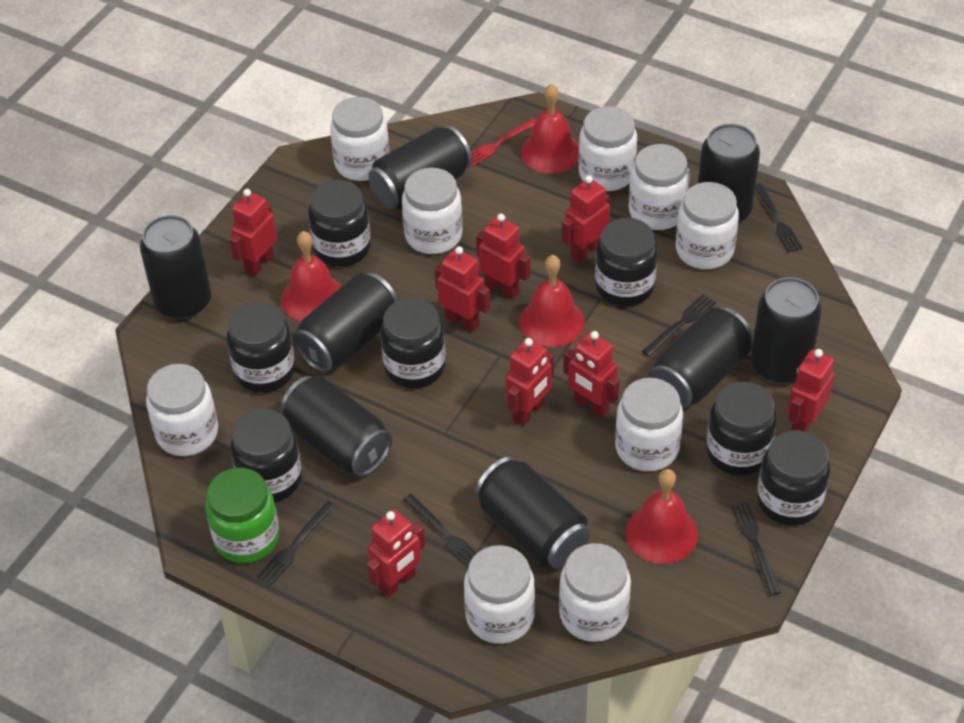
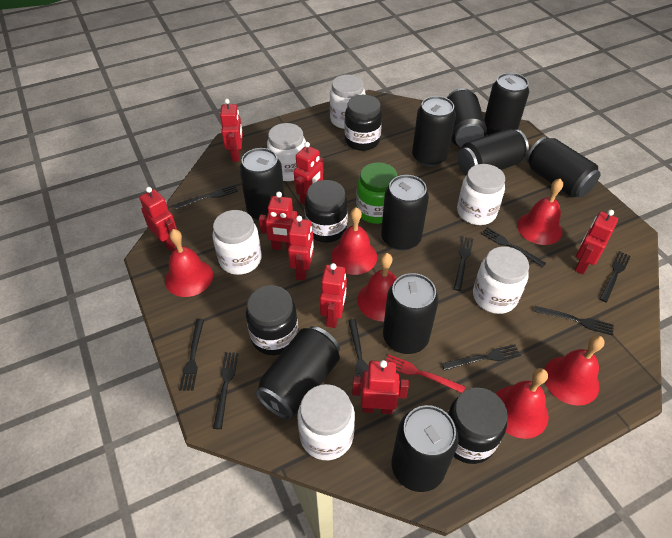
black can: [140,215,211,319] [281,376,393,477] [293,273,398,373] [368,126,472,210] [475,457,590,569] [649,307,752,409] [698,124,760,223] [751,277,822,384] = 8 -> [240,148,285,221] [255,326,340,420] [381,175,429,251] [383,273,439,354] [391,405,459,492] [412,96,456,167] [447,88,487,147] [457,129,529,176] [484,73,529,136] [526,137,601,198] = 10
black fork: [257,501,336,585] [403,494,477,568] [642,294,716,357] [731,502,781,595] [755,183,803,253] = 5 -> [174,184,238,209] [179,319,204,391] [213,352,239,429] [348,319,369,390] [442,344,521,370] [454,236,473,291] [481,227,546,267] [534,306,614,336] [600,251,631,302] = 9
black jar: [227,302,295,393] [231,409,302,502] [308,180,371,267] [380,298,446,388] [595,218,657,306] [706,382,777,476] [757,430,830,526] = 7 -> [246,285,298,355] [305,180,348,243] [344,95,382,151] [447,388,508,464] = 4
red bell: [281,231,341,321] [519,255,585,347] [521,84,579,173] [626,469,698,564] = 4 -> [165,229,213,297] [331,207,377,275] [357,253,397,321] [496,368,549,439] [517,179,563,245] [544,335,605,406] = 6
white jar: [146,364,218,456] [330,97,390,181] [402,168,462,254] [464,545,535,644] [559,543,631,642] [578,106,637,191] [615,378,683,471] [629,144,690,230] [676,182,739,269] = 9 -> [212,210,262,275] [267,123,306,181] [297,384,355,460] [330,75,365,129] [457,164,505,225] [473,246,529,314] = 6

